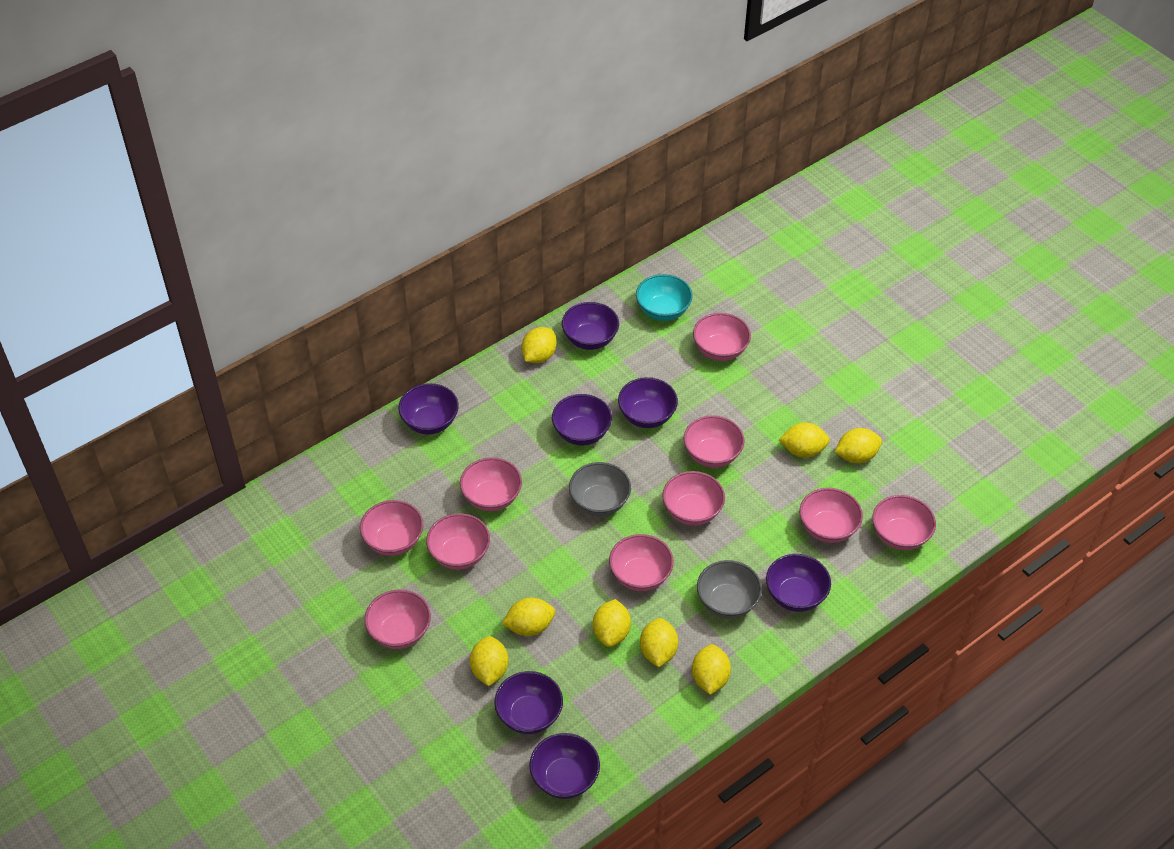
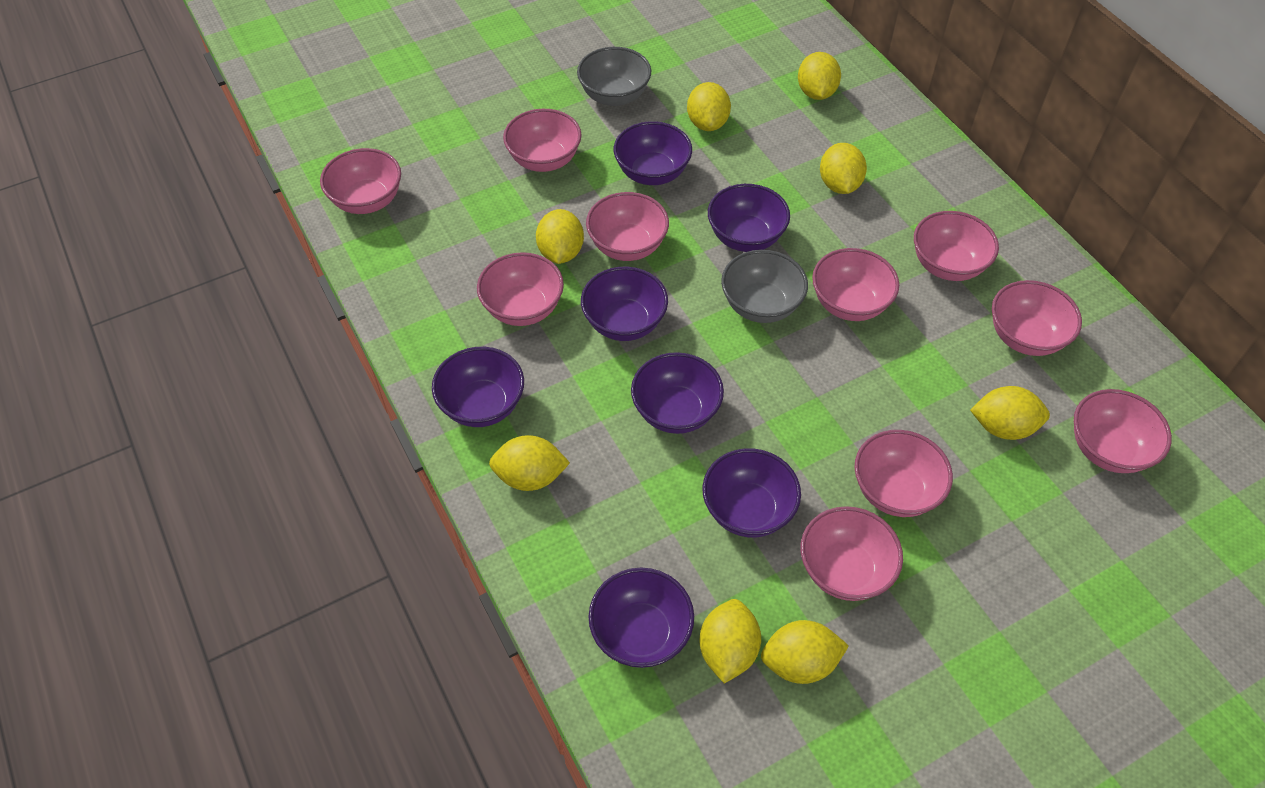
turquoise bowl: [636,274,693,321] = 1 -> none = 0

